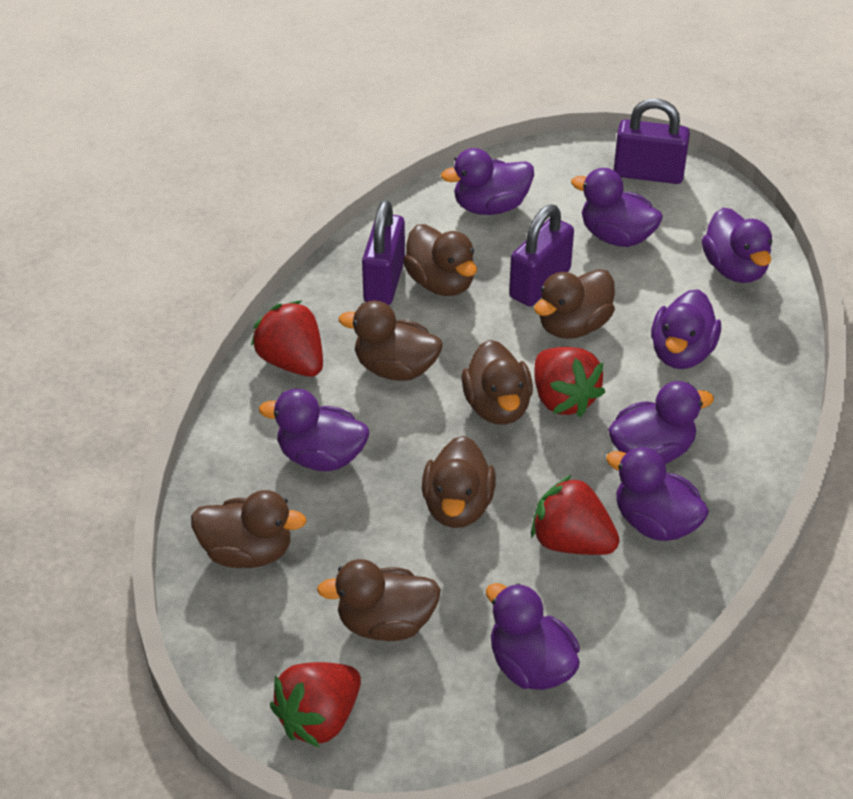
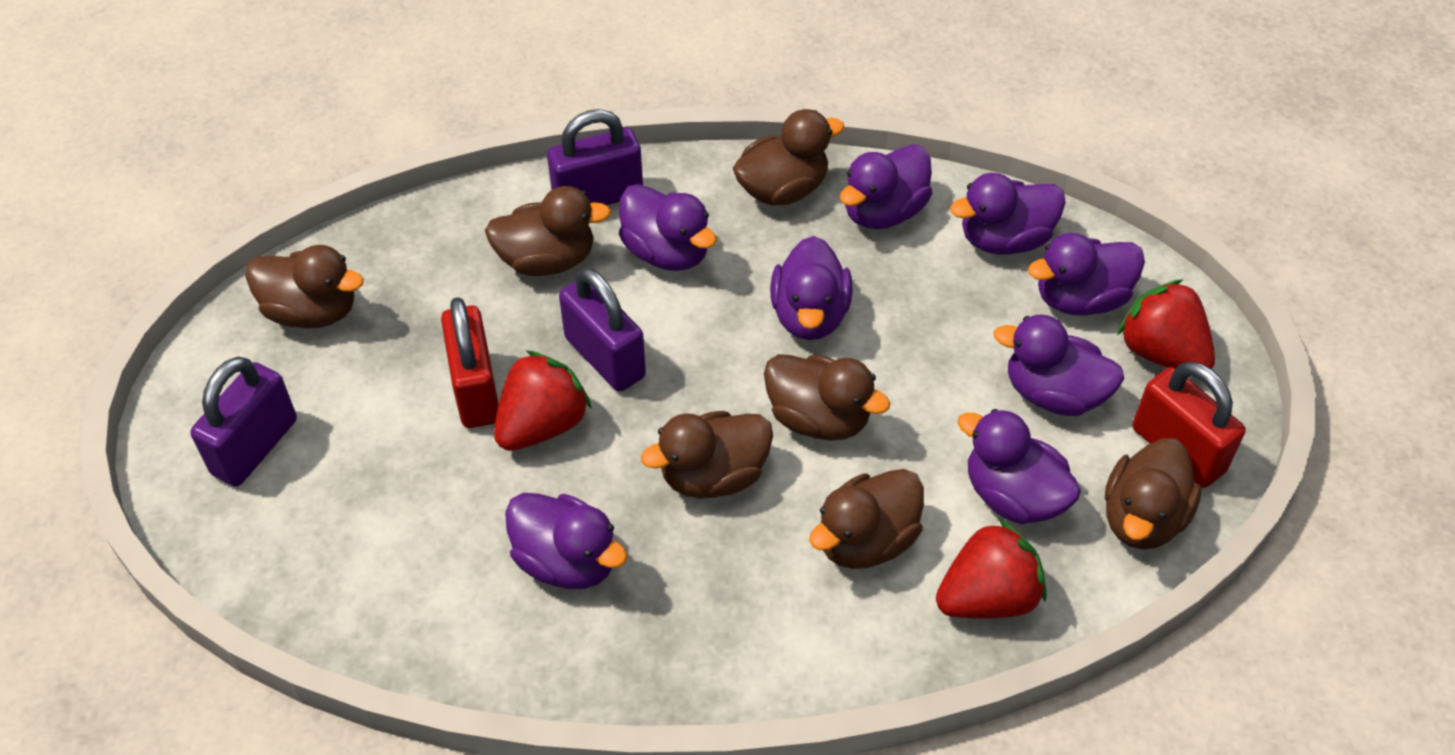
red padlock: none = 0 -> [441,297,499,428] [1132,361,1246,488] = 2
red strawberry: [251,300,323,377] [270,662,361,748] [531,475,620,555] [534,347,605,417] = 4 -> [494,350,592,451] [936,519,1047,619] [1117,279,1215,369] = 3

